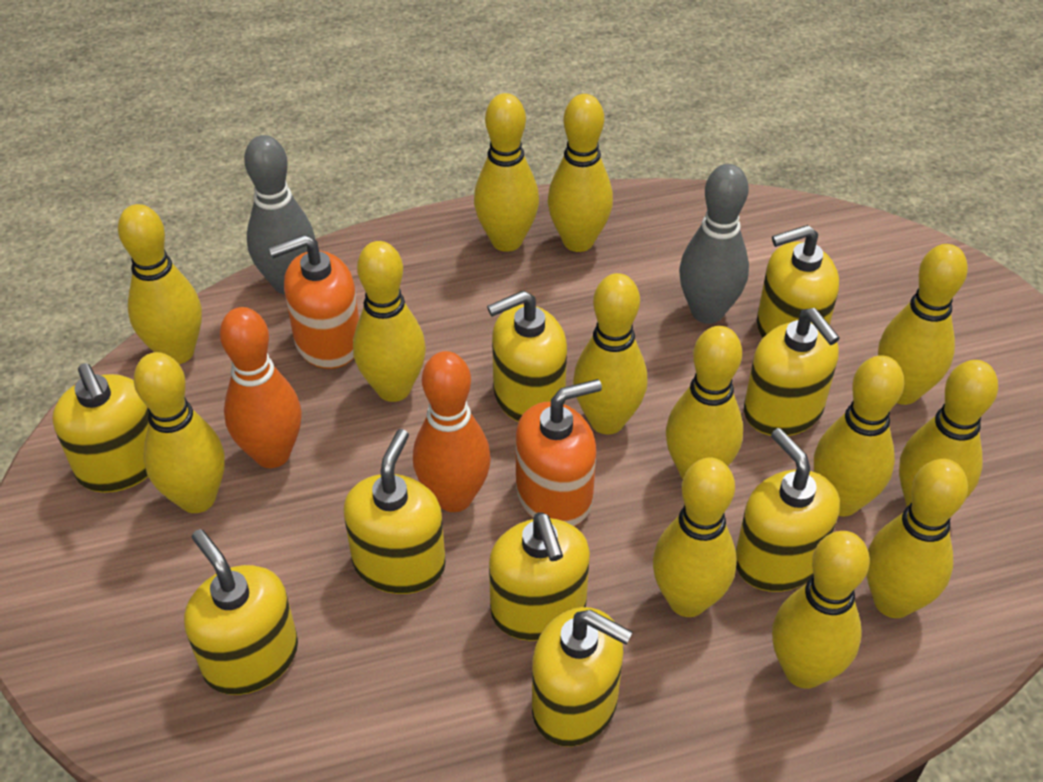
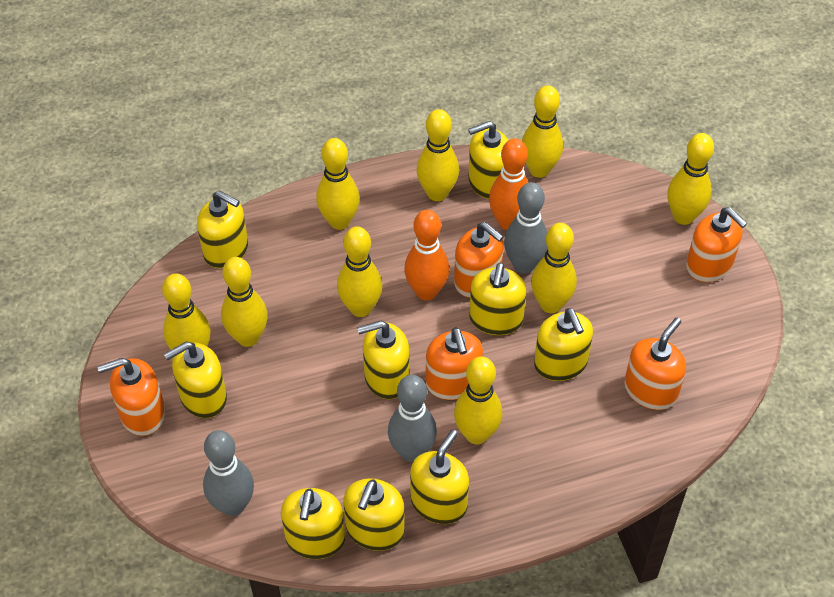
grey bowling pin: [244,135,315,294] [679,164,749,324] = 2 -> [203,430,254,516] [388,375,437,462] [504,182,548,274] = 3
orange soap dispenser: [269,234,359,369] [516,379,602,526] = 2 -> [97,358,165,436] [426,328,483,400] [454,222,504,298] [624,318,686,410] [686,207,747,282] = 5
yellow bowling pin: [118,204,202,364] [134,352,225,513] [353,241,426,402] [474,93,539,252] [547,94,613,252] [573,273,647,435] [653,458,737,617] [666,326,743,479] [772,531,870,689] [814,355,904,516] [867,459,968,618] [878,244,968,405] [899,360,998,507] = 13 -> [162,273,211,350] [221,257,268,347] [316,138,360,230] [337,226,382,317] [417,109,459,201] [454,357,503,444] [522,85,563,178] [531,223,577,313] [667,133,714,225] = 9

